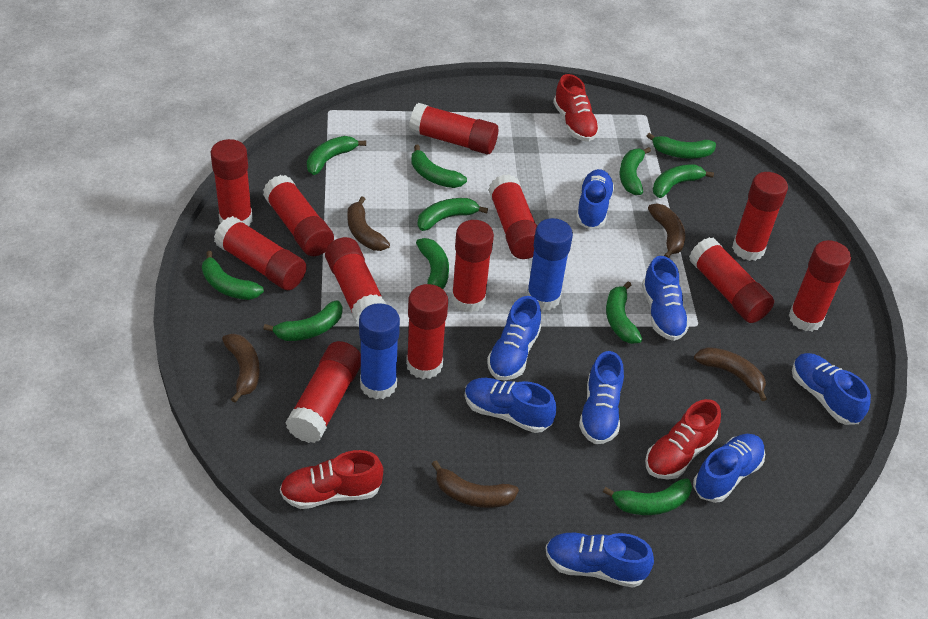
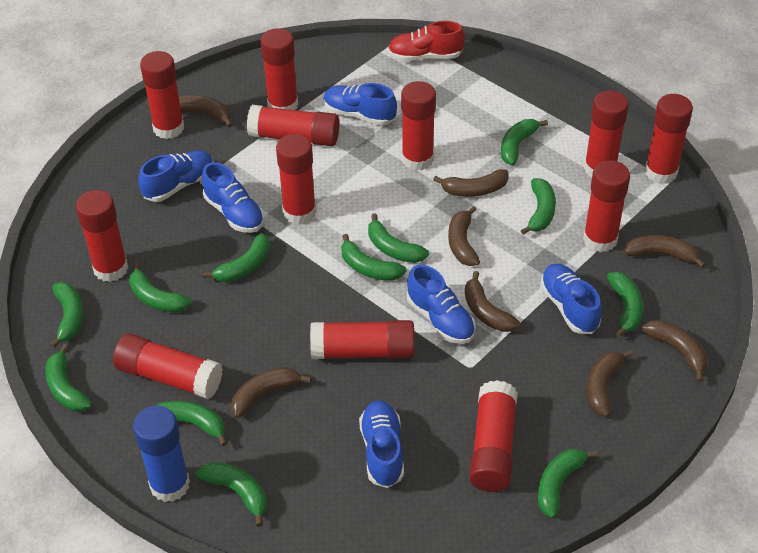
blue glue stick: [359,303,400,399] [526,218,573,311] = 2 -> [133,406,190,502] = 1
blue shoe: [465,378,557,433] [487,296,541,380] [545,533,654,588] [576,169,615,229] [579,351,624,444] [642,256,690,341] [693,434,765,503] [792,353,871,425] = 8 -> [138,150,214,202] [202,162,264,233] [323,83,397,126] [359,400,404,488] [407,265,476,344] [540,264,602,334] = 6
brown banana: [222,333,260,403] [347,196,390,251] [432,461,519,508] [648,203,685,258] [694,347,767,401] = 5 -> [179,95,232,128] [231,367,311,418] [433,169,509,197] [448,206,480,266] [465,271,520,332] [587,350,633,417] [624,235,706,268] [642,320,708,382] = 8
green banana: [202,251,264,300] [264,300,342,341] [307,136,366,175] [411,145,467,188] [416,238,449,289] [417,198,488,231] [603,478,692,515] [606,281,642,344] [619,147,651,195] [647,133,716,159] [653,164,714,198] = 11 -> [46,344,92,412] [50,282,84,348] [129,263,192,313] [156,401,228,446] [196,462,267,527] [203,233,270,282] [341,234,406,281] [368,213,429,263] [501,119,548,165] [521,178,556,235] [538,449,598,518] [607,272,643,338] = 12
red shoe: [280,450,383,509] [553,74,600,142] [645,399,721,479] = 3 -> [388,21,465,61] = 1

